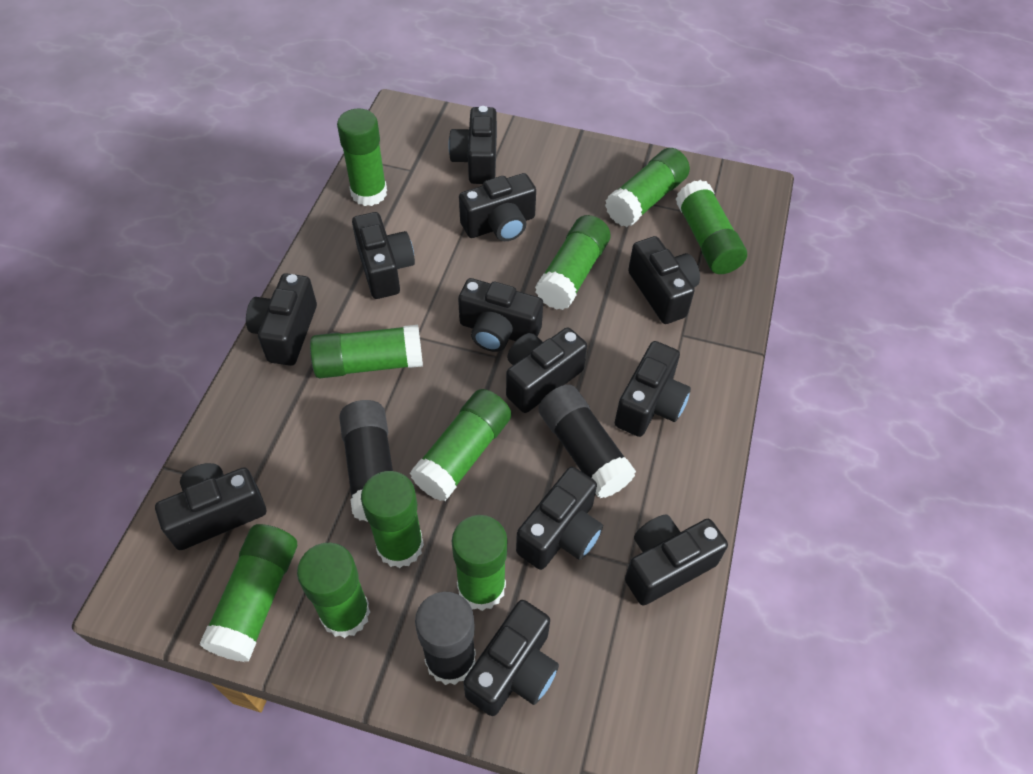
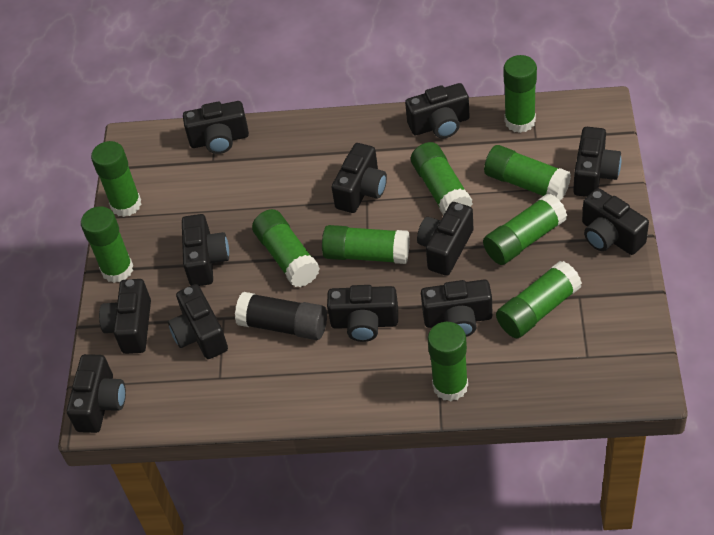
black glue stick: [339,400,393,522] [415,592,476,685] [538,384,636,498] = 3 -> [235,292,327,340] = 1

